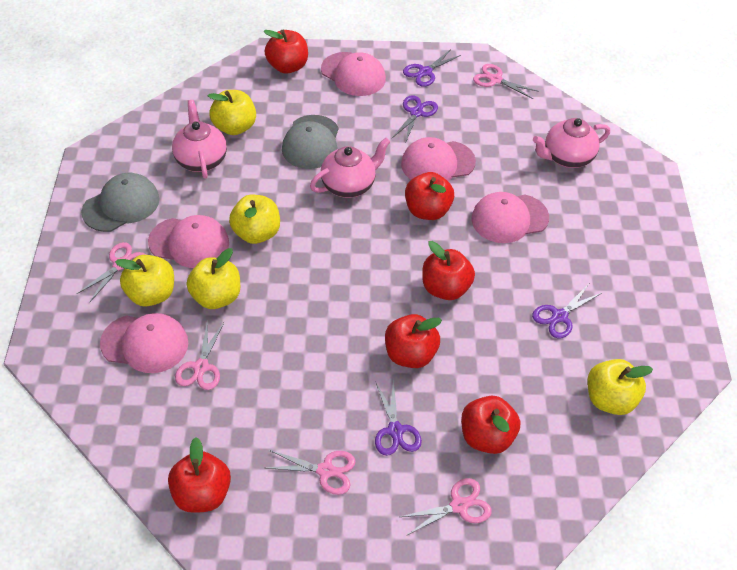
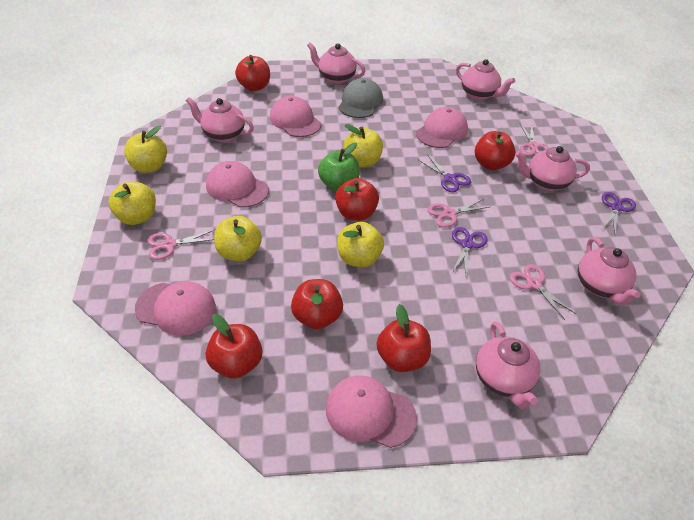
green apple: none = 0 -> [318,143,360,191] = 1
grey cap: [81,173,159,232] [282,115,339,169] = 2 -> [338,78,383,118] = 1
pink scissors: [77,242,146,303] [175,320,224,390] [267,450,356,495] [400,478,492,536] [473,64,539,99] = 5 -> [147,230,214,260] [427,199,489,228] [510,264,576,320] [520,124,549,156] = 4
pink teapot: [172,100,227,179] [310,138,390,198] [533,118,610,168] = 3 -> [186,97,254,142] [307,43,365,84] [456,59,515,100] [476,321,540,409] [515,146,590,191] [578,237,641,306] = 6
purple scissors: [375,379,422,456] [392,95,438,144] [403,49,461,87] [532,284,602,338] = 4 -> [419,154,471,192] [451,227,488,277] [601,192,636,234] = 3

